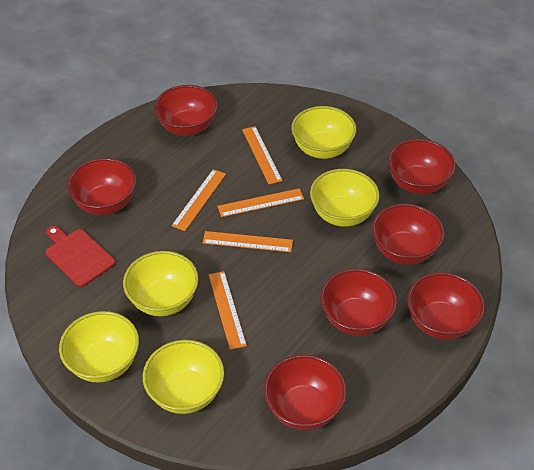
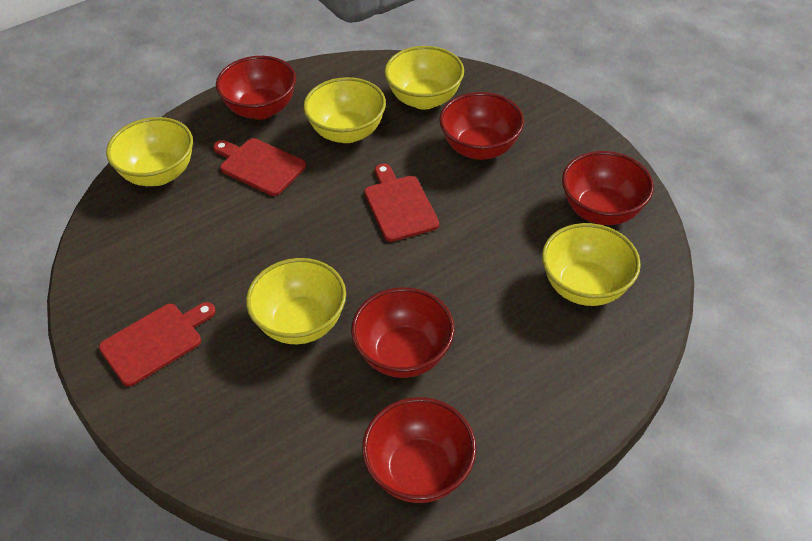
orange ruler: [171,169,226,231] [203,231,293,252] [209,271,247,350] [217,188,304,217] [242,126,283,185] = 5 -> none = 0
red bowl: [67,158,136,215] [154,85,218,136] [264,355,346,430] [320,269,397,336] [372,204,444,265] [388,139,456,194] [407,272,485,340] = 7 -> [216,56,296,120] [351,287,454,378] [362,397,476,503] [439,92,524,160] [562,151,654,225] = 5
red cutting board: [45,226,115,287] = 1 -> [99,302,216,386] [213,138,306,196] [364,163,439,242] = 3

